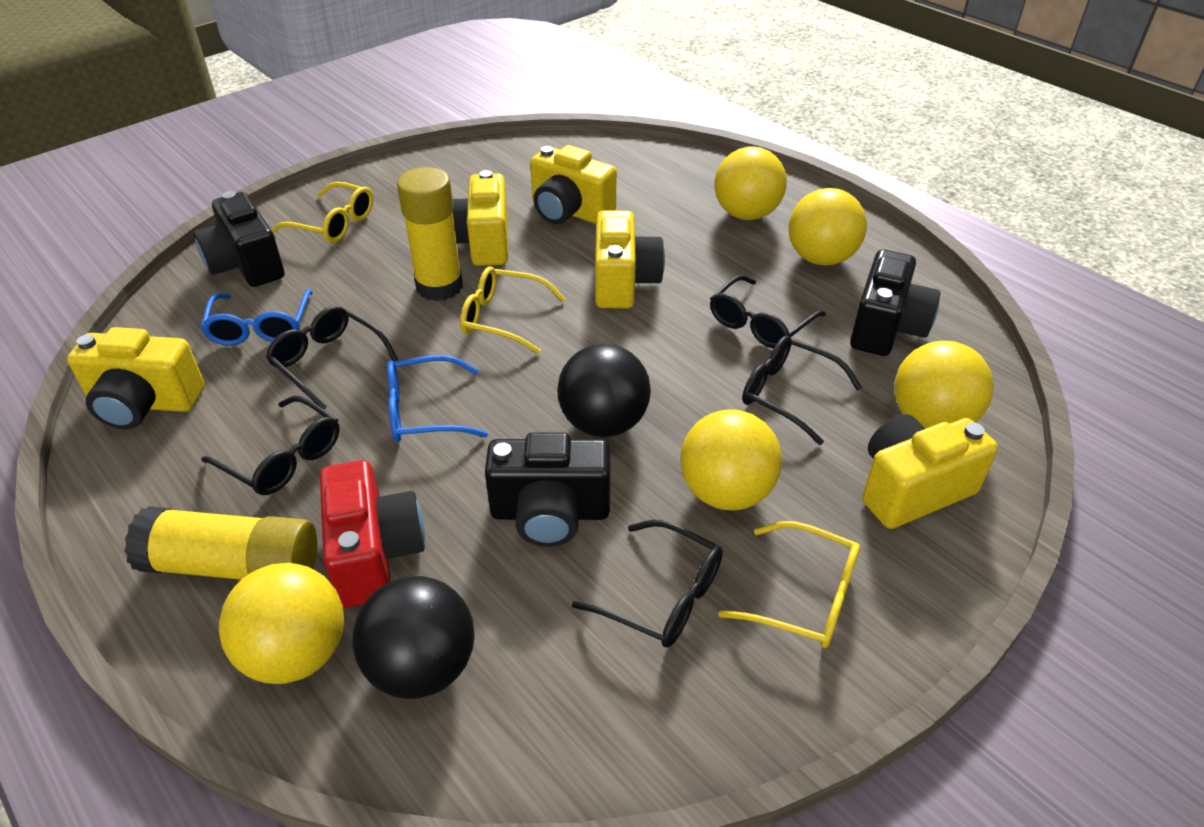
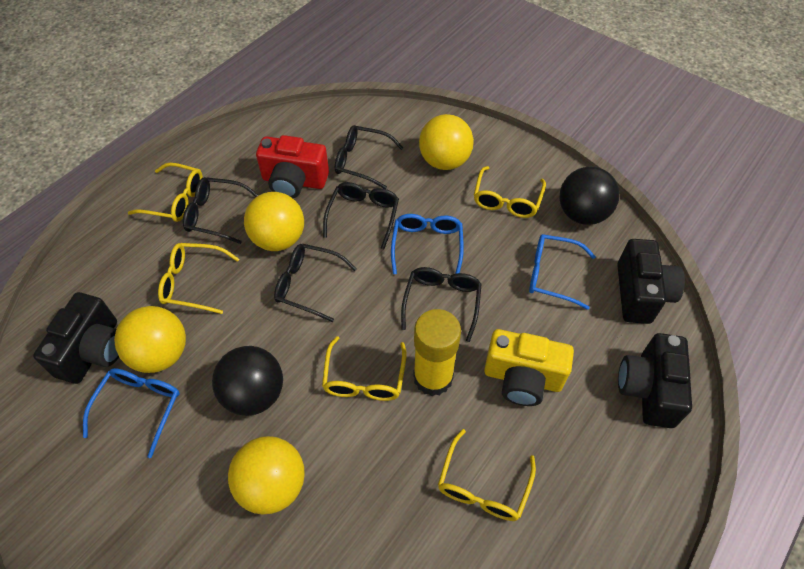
blue glasses: [200,289,313,346] [387,355,488,442] = 2 -> [83,368,180,458] [391,214,464,274] [529,234,596,310] = 3
yellow ball: [219,563,344,684] [680,409,782,510] [715,146,787,220] [789,188,867,266] [894,341,994,429] = 5 -> [114,306,186,373] [228,436,305,515] [244,192,304,251] [419,114,474,170] = 4
yellow camera: [67,327,205,429] [452,170,508,266] [530,145,617,224] [595,210,665,308] [862,414,998,529] = 5 -> [484,329,574,406] = 1
yellow glasses: [272,182,373,243] [460,266,566,354] [718,521,860,648] = 3 -> [128,163,203,222] [158,243,239,314] [322,336,406,401] [438,429,536,521] [474,166,546,218] = 5
yellow glue stick: [124,506,317,580] [397,167,463,301] = 2 -> [413,309,461,396] = 1

